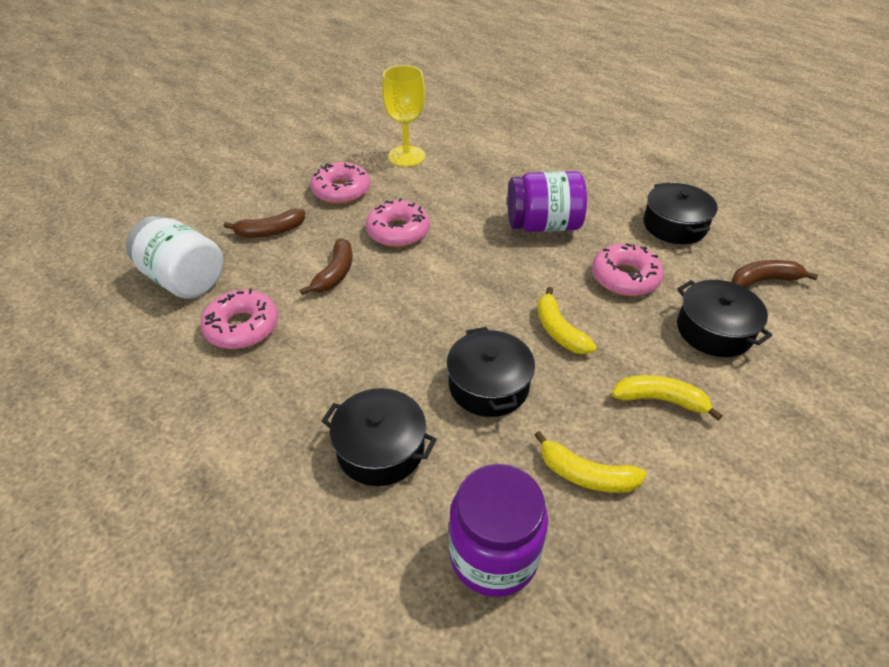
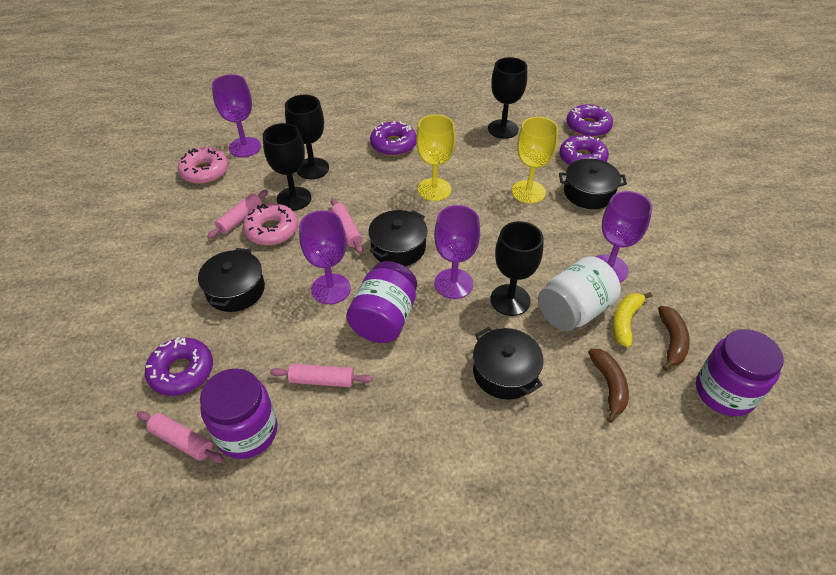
black goblet: none = 0 -> [263,123,311,211] [285,95,329,179] [488,57,527,139] [490,221,544,316] = 4
brown banana: [224,209,305,238] [300,238,353,295] [731,260,818,288] = 3 -> [588,349,629,423] [658,306,690,371] = 2
pink donut: [200,289,278,349] [310,162,370,204] [366,198,430,247] [592,243,663,296] = 4 -> [178,147,229,184] [243,203,298,245] = 2
pink rolling pin: none = 0 -> [137,411,224,463] [207,190,268,239] [270,363,372,387] [331,198,363,254] = 4
purple donut: none = 0 -> [145,337,213,396] [370,121,416,156] [559,135,609,166] [566,104,613,137] = 4
purple goblet: none = 0 -> [212,74,261,157] [299,210,351,304] [434,205,480,299] [596,191,652,282] = 4
purple jar: [449,464,548,597] [507,171,587,232] = 2 -> [200,368,278,459] [346,261,417,343] [696,329,784,417] = 3
yellow banana: [534,431,647,493] [537,287,597,354] [612,375,723,421] = 3 -> [612,292,652,348] = 1
yellow goblet: [382,65,425,167] = 1 -> [416,114,456,201] [512,117,558,204] = 2

